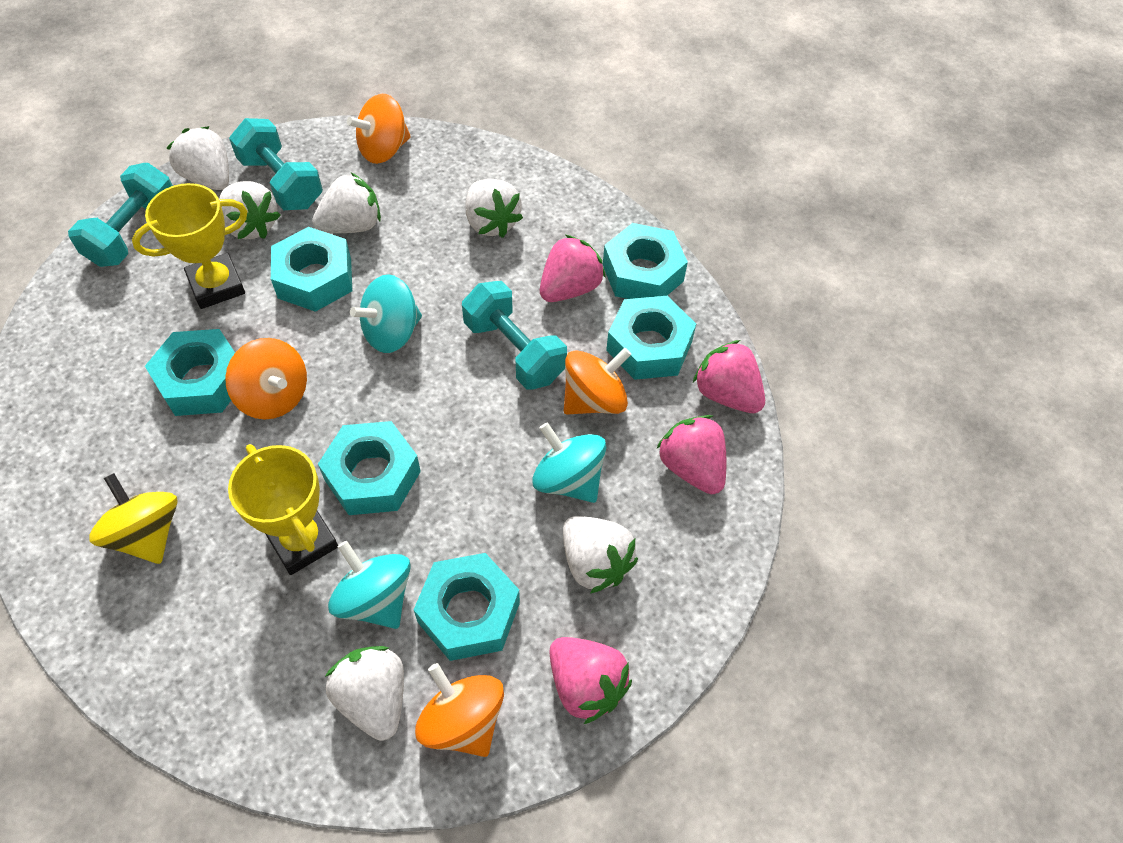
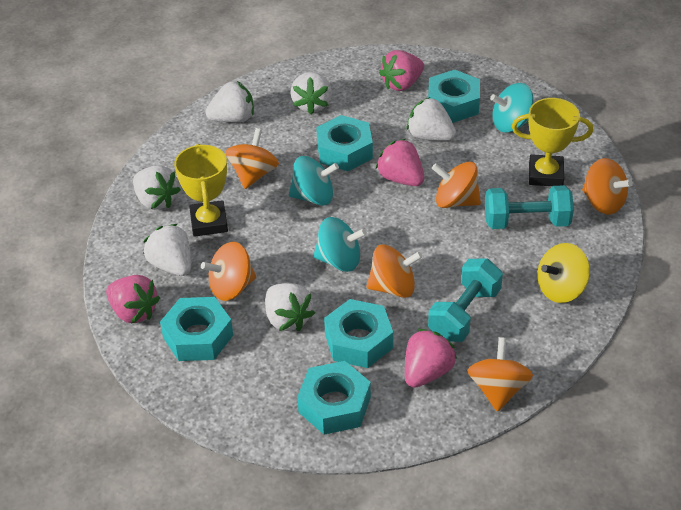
orange spinning top: [225,338,307,419] [347,94,411,164] [415,663,504,757] [564,348,631,415] = 4 -> [201,242,256,301] [226,128,279,189] [366,245,422,298] [432,162,481,208] [467,337,533,412] [582,158,633,214] = 6
turquoise dumbbell: [68,163,173,267] [229,118,323,210] [462,281,567,390] = 3 -> [428,258,503,342] [485,185,574,229] = 2
turquoise nut: [145,329,235,416] [271,227,352,312] [318,421,421,515] [414,553,520,661] [603,223,688,299] [606,296,696,380] = 6 -> [160,297,233,361] [297,361,371,435] [316,115,373,171] [324,299,393,368] [428,70,480,123] = 5

